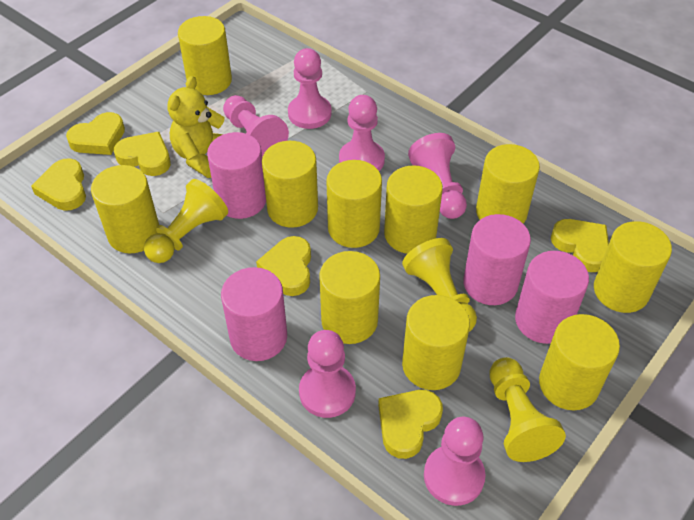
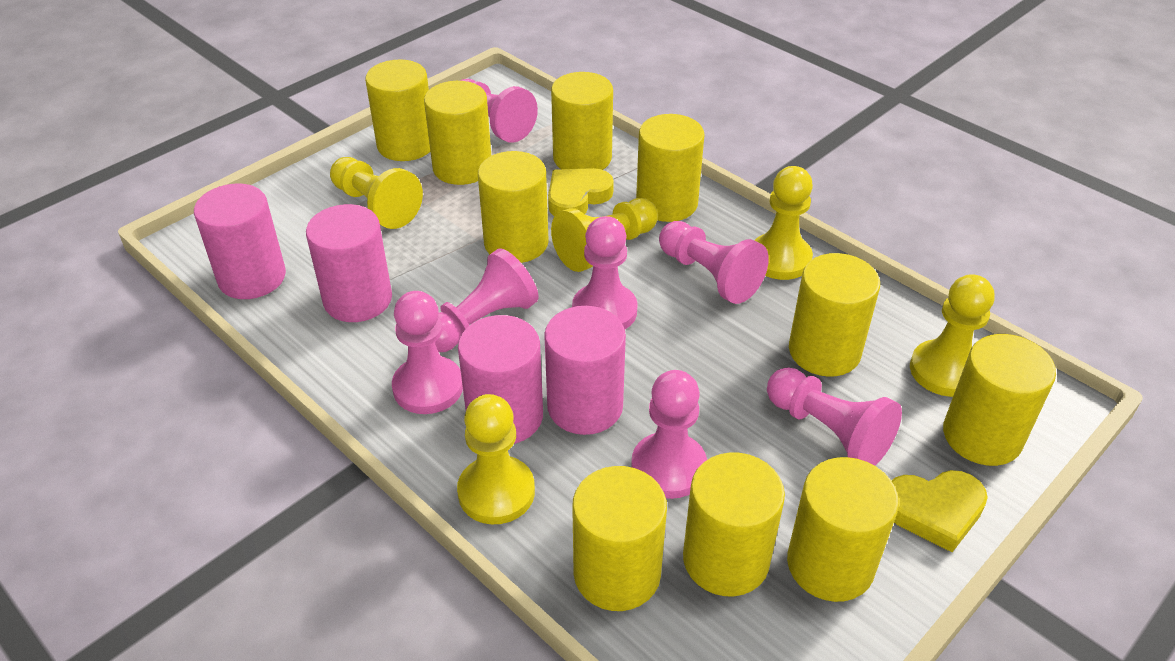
pink pawn: [223,95,289,157] [288,48,332,129] [299,330,356,418] [339,95,385,171] [408,133,467,219] [424,417,486,506] = 6 -> [392,291,463,414] [435,248,539,352] [460,79,538,143] [572,216,638,329] [631,370,707,499] [659,221,769,304] [767,367,902,466] = 7
yellow heart: [31,159,86,211] [66,112,125,155] [114,132,171,176] [256,236,311,296] [378,390,443,459] [551,219,609,272] = 6 -> [548,168,614,216] [892,470,988,552] = 2
yellow pawn: [144,179,228,263] [402,238,477,332] [489,357,566,462] = 3 -> [330,157,423,229] [457,394,535,524] [551,198,658,272] [754,166,813,280] [910,274,995,397] = 5
yellow teddy bear: [168,76,225,178] = 1 -> none = 0

